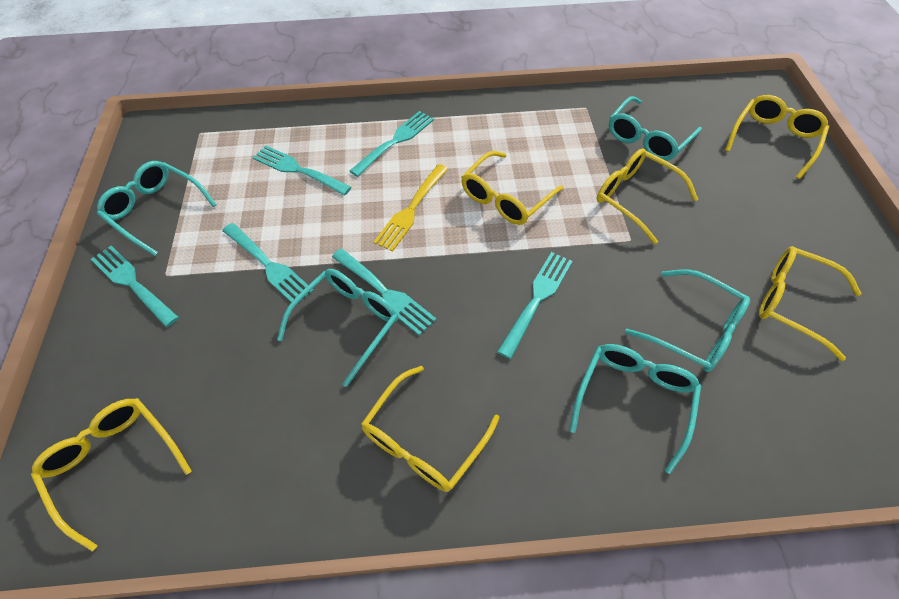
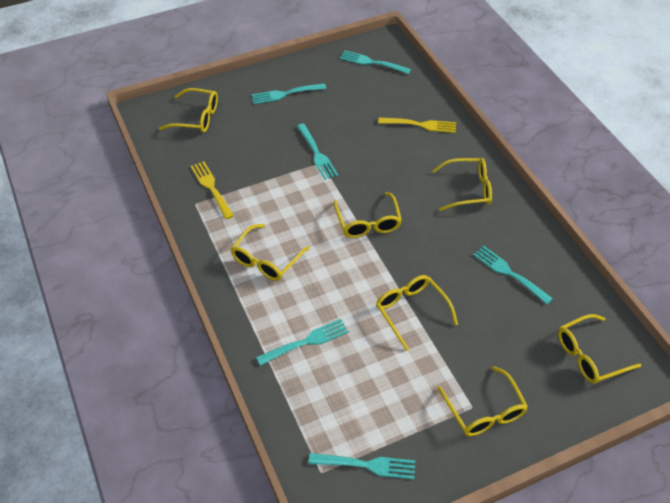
turquoise glasses: [97,161,217,256] [277,269,398,387] [569,344,701,474] [609,96,702,161] [625,269,750,372] = 5 -> none = 0
yellow fork: [373,164,448,252] = 1 -> [191,161,234,219] [378,118,456,133] = 2
yellow glasses: [31,398,192,551] [361,366,500,492] [461,151,564,225] [597,148,699,244] [725,95,829,179] [759,246,862,361] = 6 -> [159,88,218,132] [231,224,310,281] [334,192,402,238] [376,275,458,351] [432,158,492,211] [437,366,528,436] [558,314,641,384] = 7

